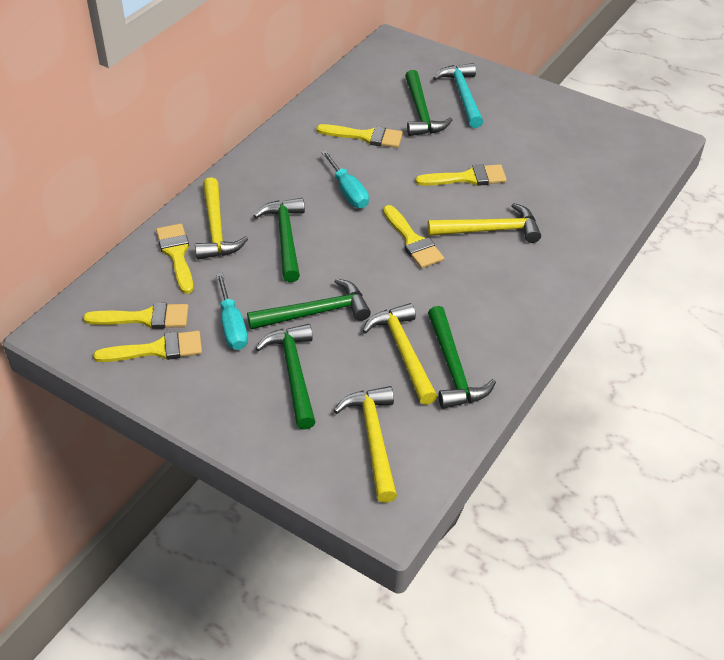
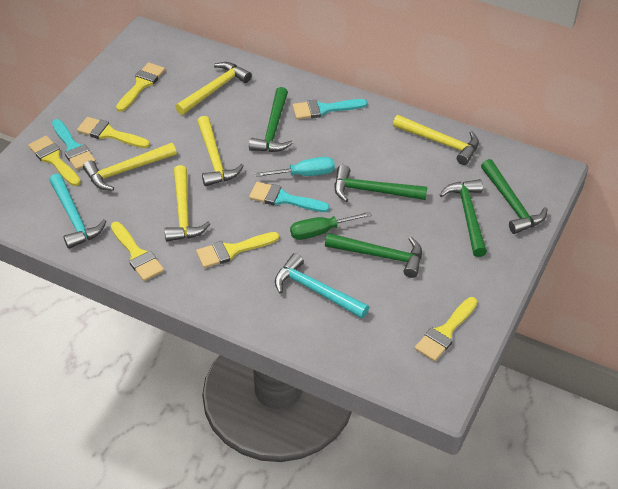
green screwdriver: none = 0 -> [290,212,371,240] = 1
turquoise brush: none = 0 -> [52,119,96,170] [249,182,330,212] [293,99,368,119] = 3
turquoise hammer: [433,63,483,128] = 1 -> [49,174,106,249] [275,253,369,318] = 2
turquoise screwdriver: [216,273,248,350] [321,150,369,208] = 2 -> [255,157,335,177] = 1
yellow hammer: [195,177,248,260] [334,386,397,503] [363,303,437,405] [428,203,541,243] = 4 -> [83,143,177,191] [165,165,210,242] [175,62,252,115] [197,116,244,186] [393,115,479,165] = 5

